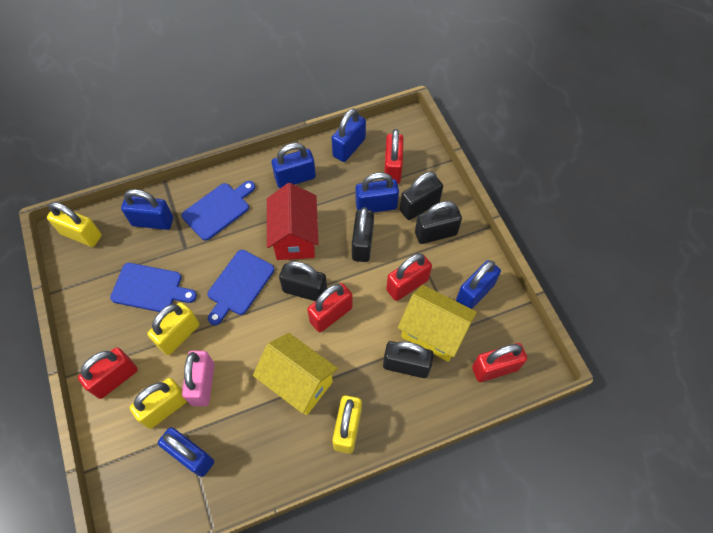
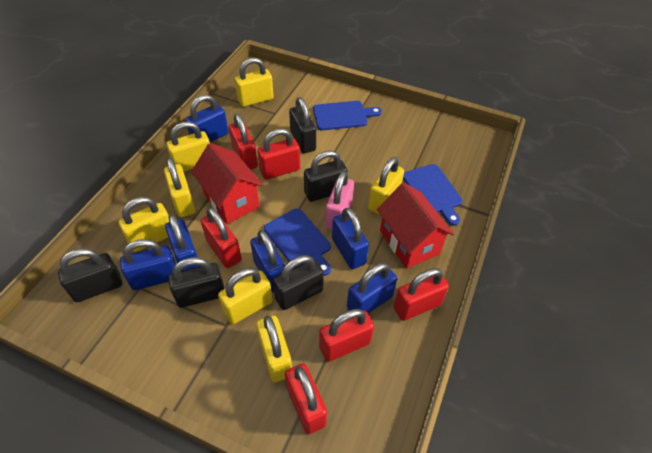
red house: [267,183,319,260] = 1 -> [191,143,263,224] [377,183,454,269] = 2
red padlock: [78,347,138,399] [307,283,353,332] [384,129,404,184] [386,253,432,301] [472,343,527,382] = 5 -> [201,208,242,268] [229,114,258,170] [257,128,300,180] [285,363,327,434] [319,309,374,362] [394,268,449,321] = 6
yellow house: [253,333,338,415] [398,285,477,362] = 2 -> none = 0
yellow padlock: [47,202,102,247] [130,378,187,429] [147,302,200,355] [332,395,362,454] = 4 -> [118,197,169,252] [164,157,195,217] [166,121,210,172] [218,268,273,324] [235,58,274,107] [256,315,292,382] [368,157,404,215] = 7

